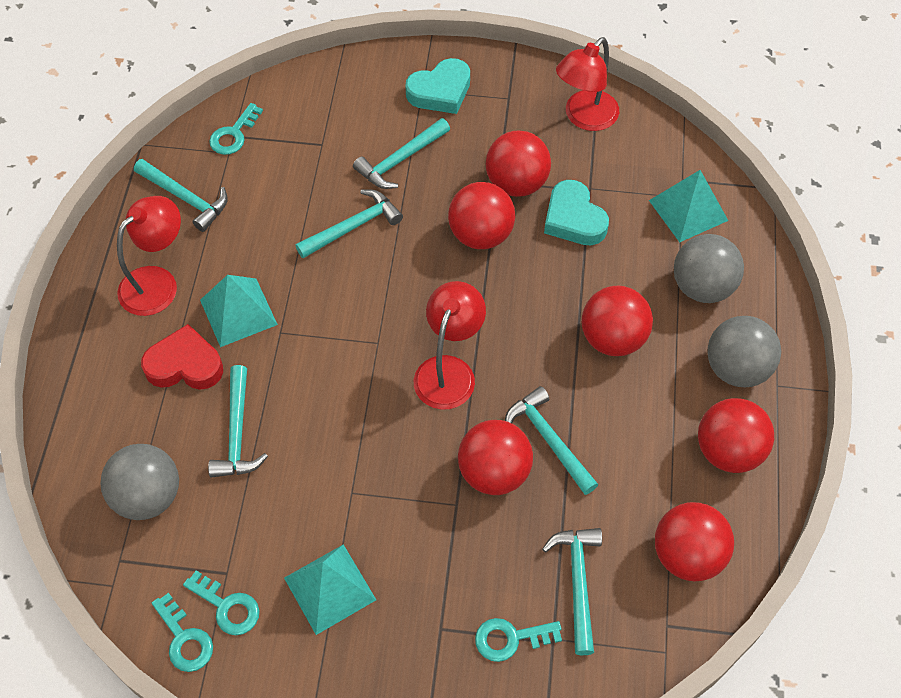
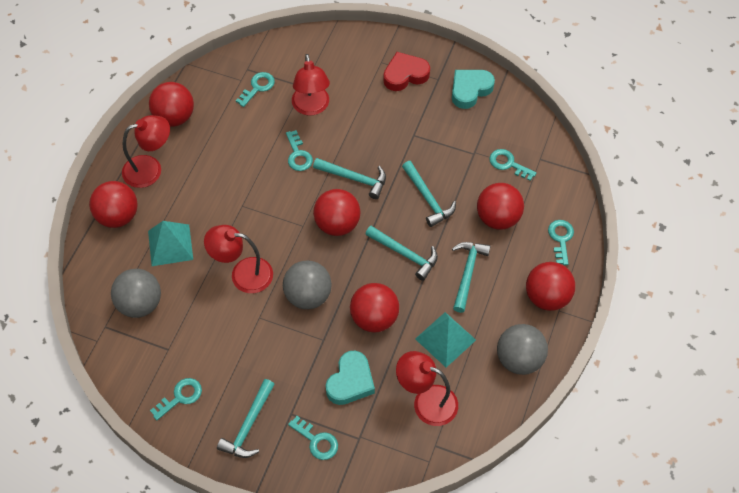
red lamp: [117,196,181,316] [414,281,486,410] [556,37,619,131] = 3 -> [122,115,170,188] [204,225,273,293] [292,54,330,116] [396,351,458,426] = 4
turquoise hammer: [134,159,228,232] [208,365,268,478] [295,190,403,258] [353,118,450,189] [505,386,598,495] [542,528,602,655] = 6 -> [217,379,275,458] [313,158,386,199] [365,226,438,281] [402,161,456,227] [452,242,491,313] = 5
turquoise key: [152,593,213,672] [183,571,260,635] [209,103,263,155] [475,618,562,662] = 4 -> [150,378,202,420] [236,72,275,107] [286,130,313,171] [288,416,338,460] [489,149,537,181] [548,220,574,265] = 6
turquoise pyramid: [200,275,278,347] [284,544,376,635] [649,170,728,242] = 3 -> [148,221,193,266] [415,312,476,368] = 2

